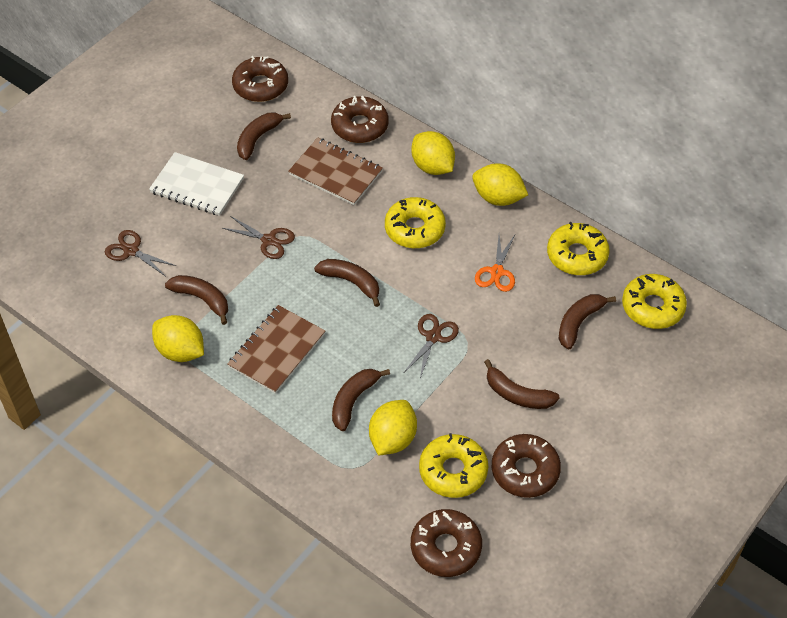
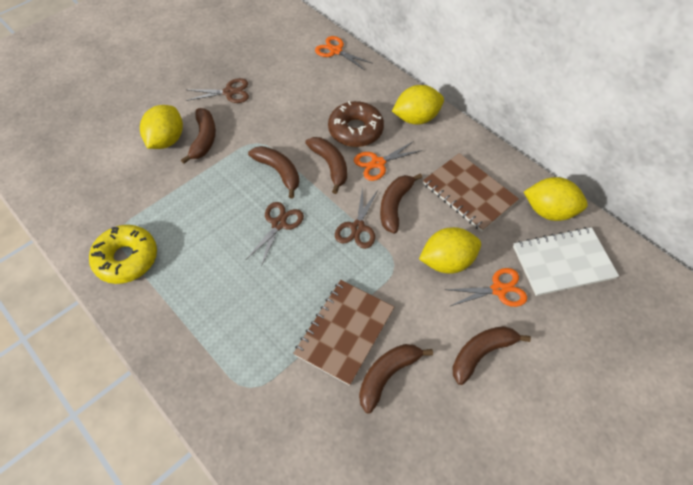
brown donut: [232,56,288,102] [331,96,388,143] [411,509,482,577] [492,434,561,498] = 4 -> [328,101,384,147] = 1
orange scissors: [475,235,515,292] = 1 -> [315,36,372,70] [354,141,422,181] [444,268,527,307] = 3
yellow donut: [385,197,446,248] [419,433,488,498] [547,222,610,275] [622,274,687,329] = 4 -> [89,225,157,284] = 1

